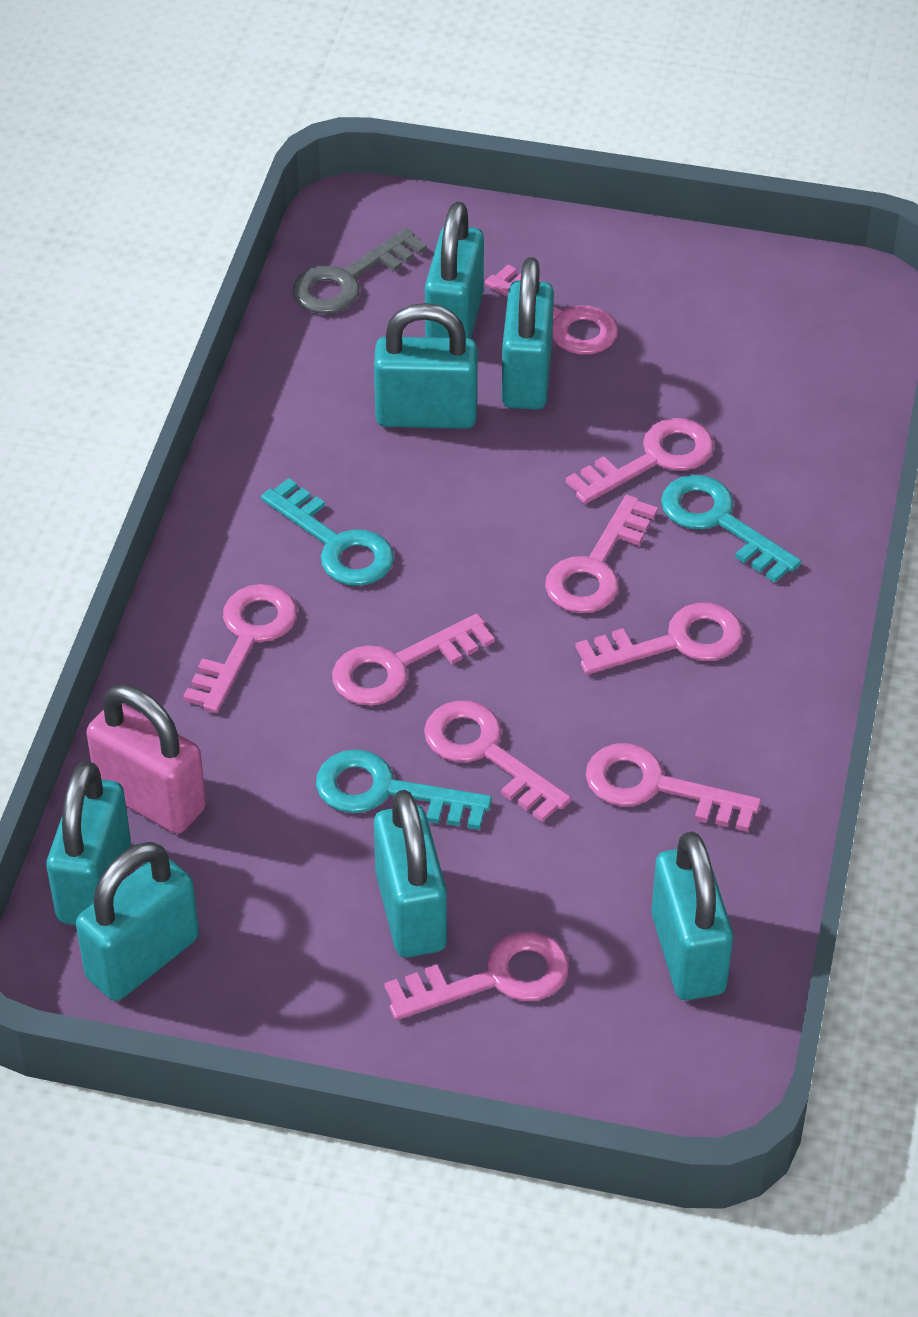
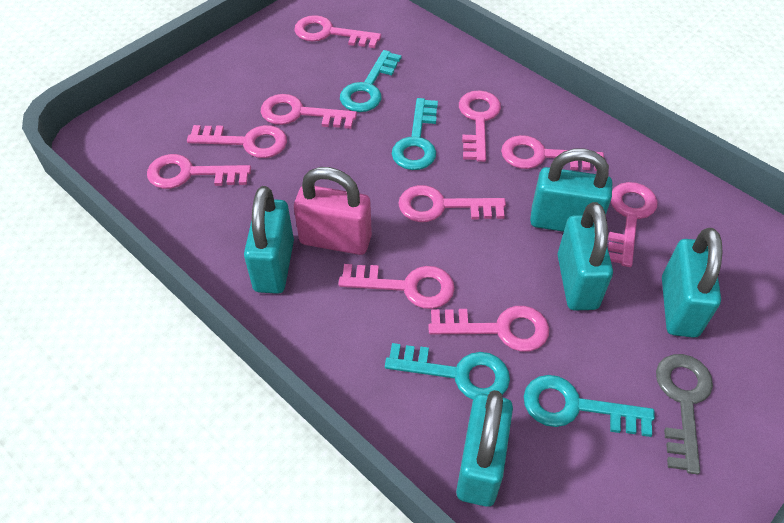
pink key: [183,584,297,713] [332,613,495,706] [384,932,569,1020] [424,701,571,822] [485,265,618,355] [545,495,658,613] [565,418,714,504] [575,603,743,675] [586,743,761,832] = 9 -> [147,154,251,189] [187,125,287,158] [261,94,357,129] [294,15,381,48] [339,264,455,309] [398,185,506,222] [428,306,549,352] [459,90,501,162] [501,135,604,171] [608,182,658,267] = 10
turquoise key: [261,478,394,586] [316,749,492,830] [661,475,801,583] = 3 -> [340,50,401,112] [385,343,510,400] [392,98,438,170] [524,375,655,437] = 4
turquoise padlock: [46,761,131,925] [76,842,199,1001] [374,303,478,429] [374,790,447,957] [425,202,484,339] [502,257,554,410] [651,832,733,1000] = 7 -> [244,186,294,294] [456,390,513,507] [530,149,612,232] [557,202,613,311] [662,228,722,338] = 5

